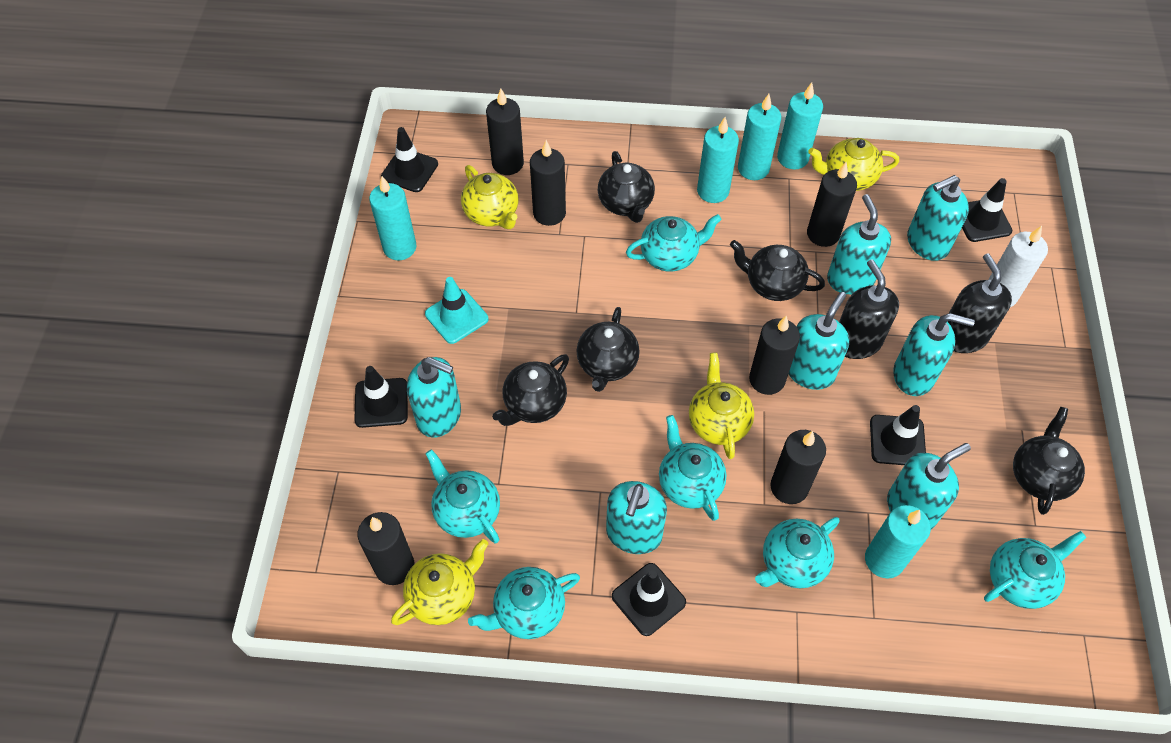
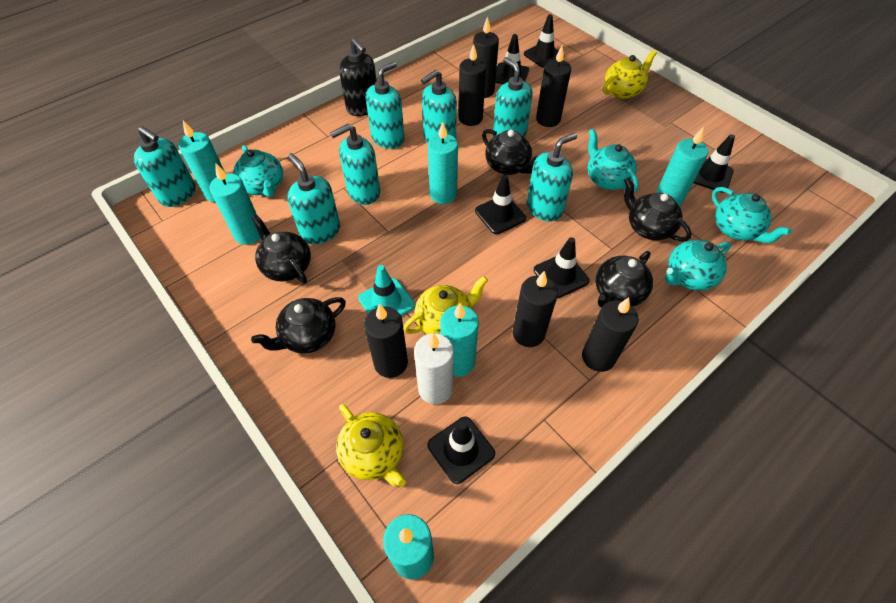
black soap dispenser: [839,260,899,359] [947,253,1012,353] = 2 -> [339,38,377,116] = 1
black traffic cone: [355,366,408,428] [381,127,438,192] [612,563,686,636] [870,405,926,465] [962,178,1013,242] = 5 -> [428,417,495,484] [475,175,526,234] [495,34,529,84] [524,14,565,68] [534,237,590,298] [693,134,735,193] = 6
turquoise candle: [369,176,417,260] [697,117,739,203] [738,94,781,180] [777,83,823,170] [865,505,931,579] = 5 -> [179,121,226,202] [209,163,260,245] [383,514,434,580] [428,122,458,204] [440,303,479,377] [656,127,708,207] = 6
turquoise teapot: [425,449,500,543] [468,567,580,639] [626,214,722,272] [659,415,726,521] [755,517,839,588] [984,531,1086,609] = 6 -> [233,145,283,197] [588,128,639,193] [665,240,731,291] [712,187,792,243] = 4
yellow teapot: [391,539,488,625] [461,165,518,229] [689,352,754,459] [808,138,899,191] = 4 -> [336,404,406,487] [403,276,488,334] [603,50,657,99] = 3

